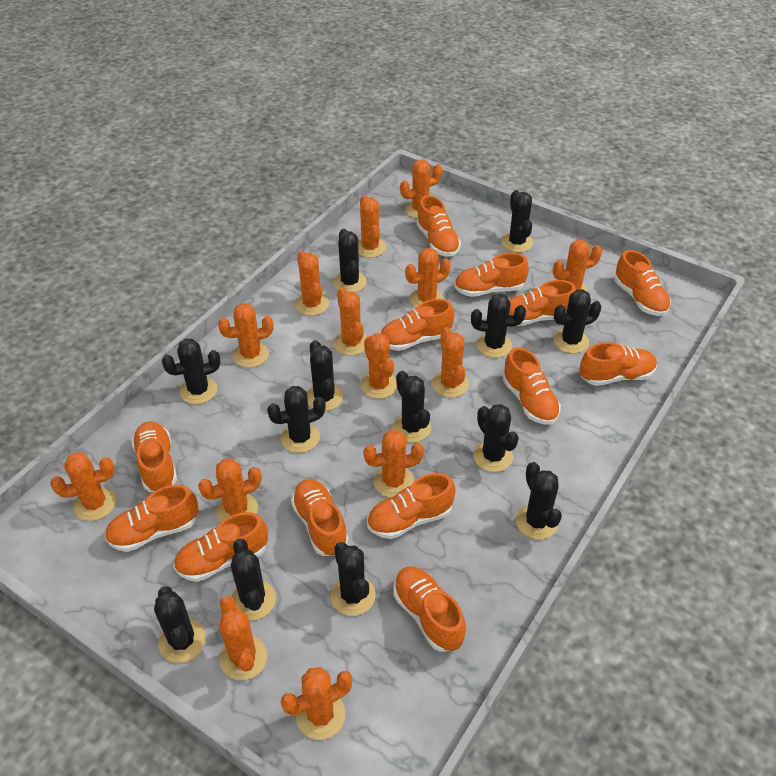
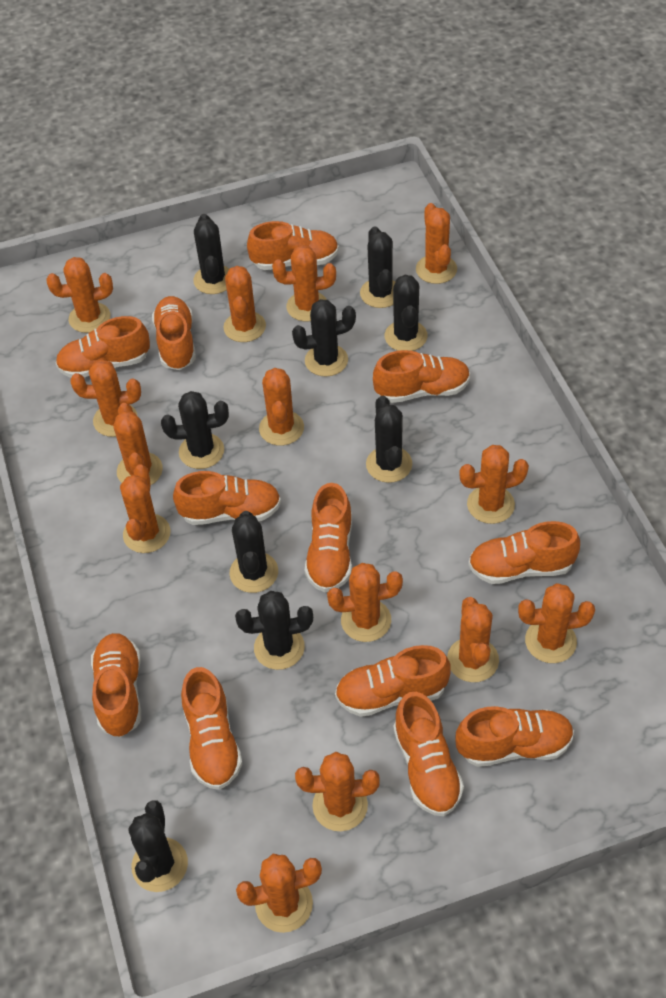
black cactus: [154,586,206,663] [162,339,221,404] [231,538,276,620] [267,386,326,453] [307,340,343,411] [331,542,376,616] [333,229,367,293] [393,371,431,443] [471,293,526,358] [473,404,519,472] [501,190,533,252] [516,462,562,540] [553,289,601,353] = 13 -> [128,800,188,892] [161,391,229,469] [193,214,229,294] [230,511,278,593] [235,591,313,670] [292,299,356,377] [360,226,395,308] [366,396,412,483] [385,275,428,351] = 9
orange shoe: [105,484,198,552] [131,421,177,492] [174,512,268,582] [291,479,349,556] [367,473,456,539] [381,299,454,351] [393,567,466,652] [416,195,461,256] [454,253,529,297] [503,347,561,425] [509,280,576,326] [579,342,657,386] [614,250,671,316] = 13 -> [56,316,150,378] [91,633,141,737] [152,296,196,370] [173,471,281,525] [181,667,243,790] [247,221,339,270] [305,483,352,592] [335,645,451,717] [373,350,470,403] [393,692,464,816] [456,706,574,767] [468,521,580,584] = 12

